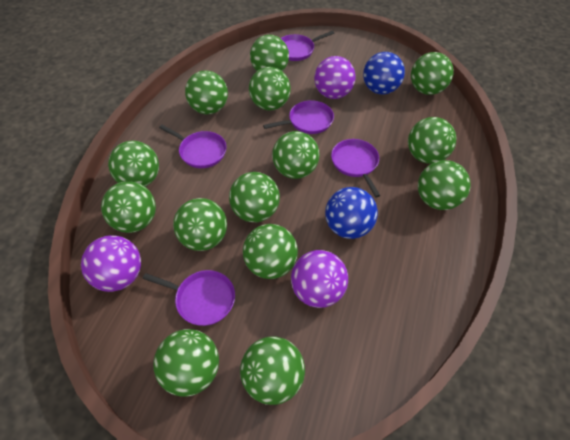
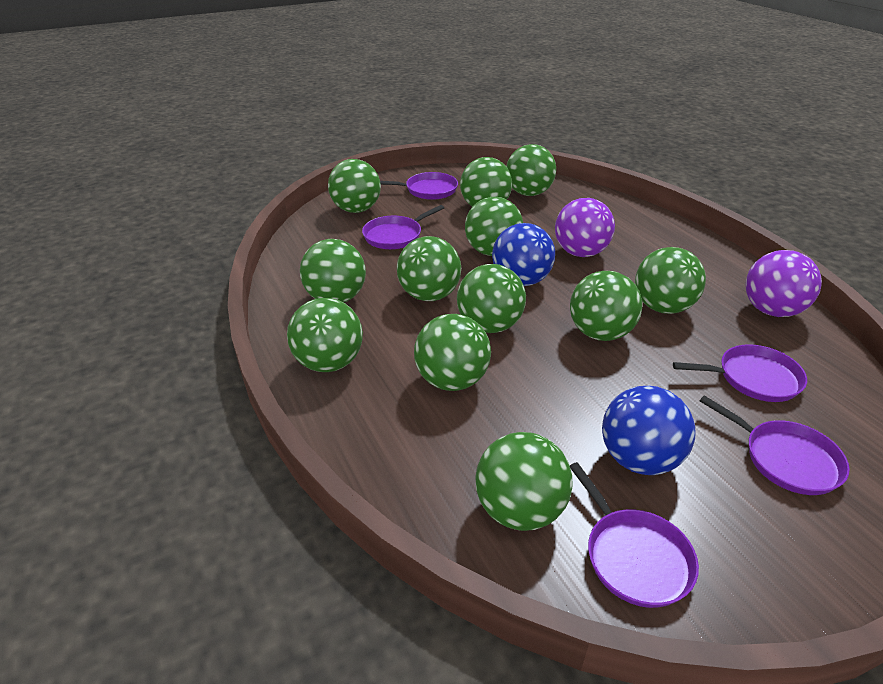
green ball: [101,181,156,233] [108,141,159,187] [153,329,219,396] [173,198,227,251] [185,70,228,114] [229,172,280,222] [240,336,305,405] [243,224,298,279] [249,67,291,110] [250,35,289,71] [272,131,320,179] [408,117,456,164] [411,52,454,95] [418,160,471,210] = 14 -> [287,298,363,372] [300,239,366,303] [328,159,381,213] [397,236,461,301] [414,314,491,391] [457,264,526,333] [460,157,512,207] [465,197,523,256] [475,432,572,531] [506,144,556,196] [570,271,642,341] [635,247,706,314] = 12
purple ball: [81,235,141,292] [291,250,348,308] [314,56,356,99] = 3 -> [555,198,615,257] [746,250,822,317] = 2

